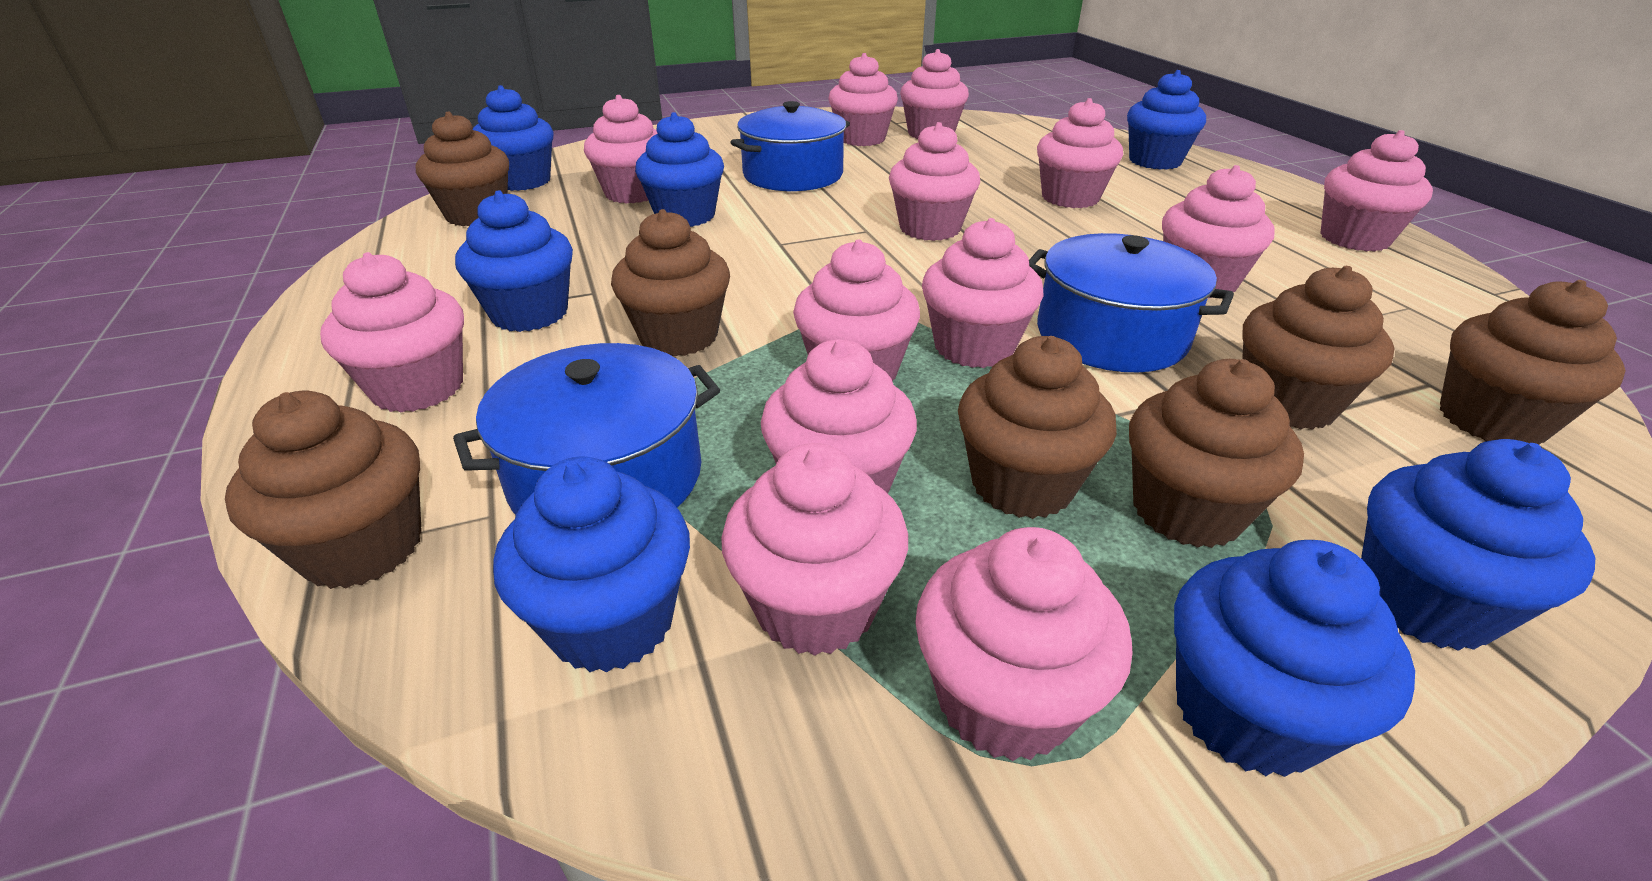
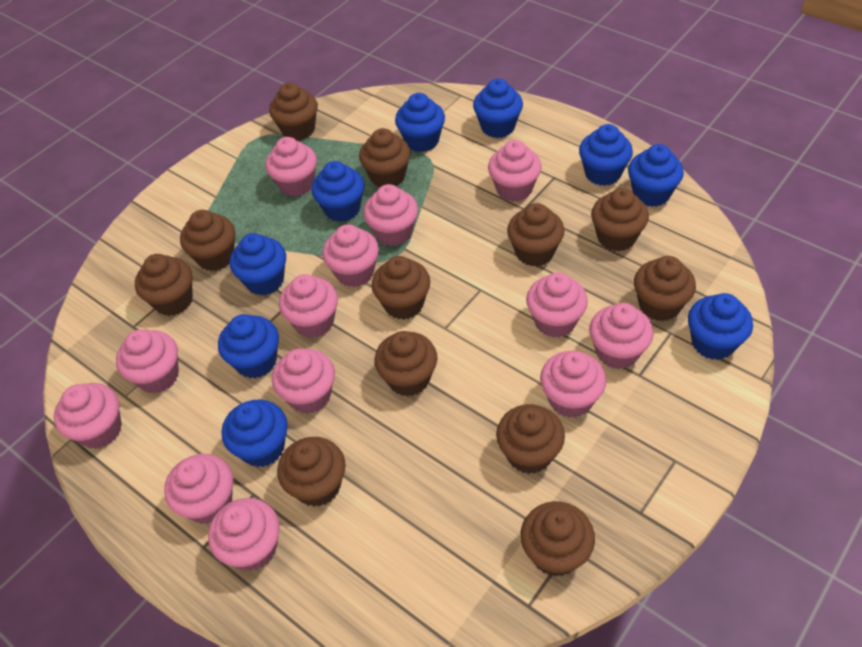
blue cupcake: [455,190,573,332] [473,85,554,191] [493,456,690,673] [635,112,724,227] [1127,70,1206,170] [1174,540,1415,777] [1361,439,1595,651] = 7 -> [218,314,279,378] [222,400,288,467] [230,233,286,295] [311,161,365,222] [395,93,445,152] [473,78,523,138] [579,124,633,186] [628,144,684,207] [688,293,753,360] = 9
blue pot: [453,343,720,515] [730,101,850,191] [1029,233,1234,372] = 3 -> none = 0
brown cupcake: [225,391,422,589] [416,111,509,226] [611,209,730,357] [958,336,1117,519] [1129,359,1304,548] [1242,266,1394,430] [1440,280,1626,445] = 7 -> [135,254,193,316] [180,210,235,271] [269,82,318,141] [277,437,346,507] [359,128,411,187] [372,256,430,320] [374,331,437,397] [496,404,565,474] [507,203,565,267] [521,501,595,577] [591,188,649,251] [634,256,696,321] = 12

